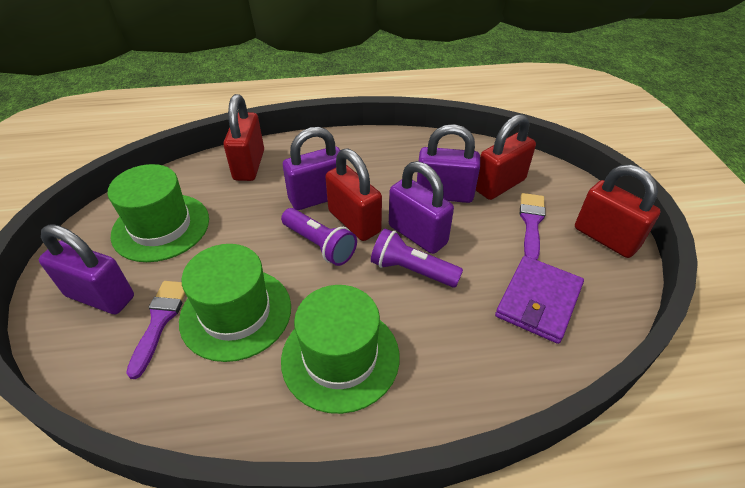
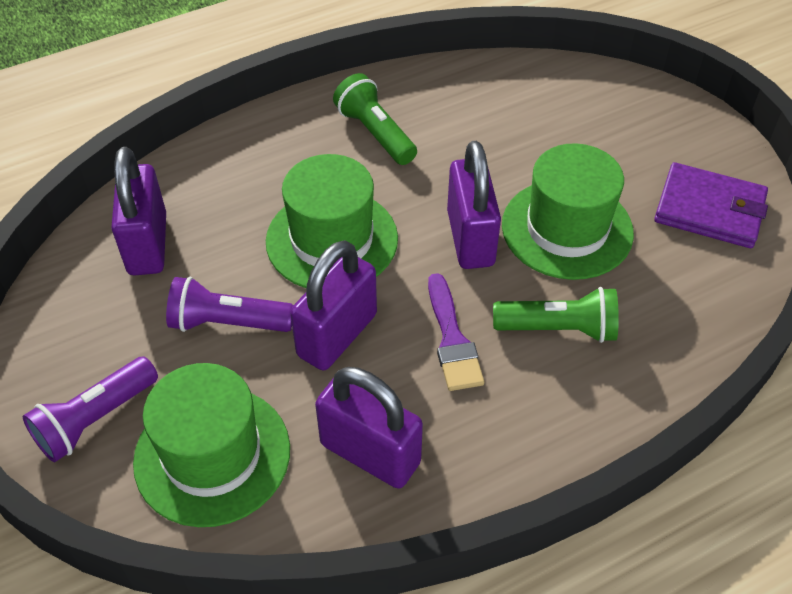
green flashlight: none = 0 -> [333,73,417,165] [493,287,619,343] = 2
purple brush: [126,281,185,379] [520,193,546,260] = 2 -> [428,273,484,391] = 1
red padlock: [224,94,264,181] [325,148,382,241] [476,114,536,200] [575,164,661,258] = 4 -> none = 0

